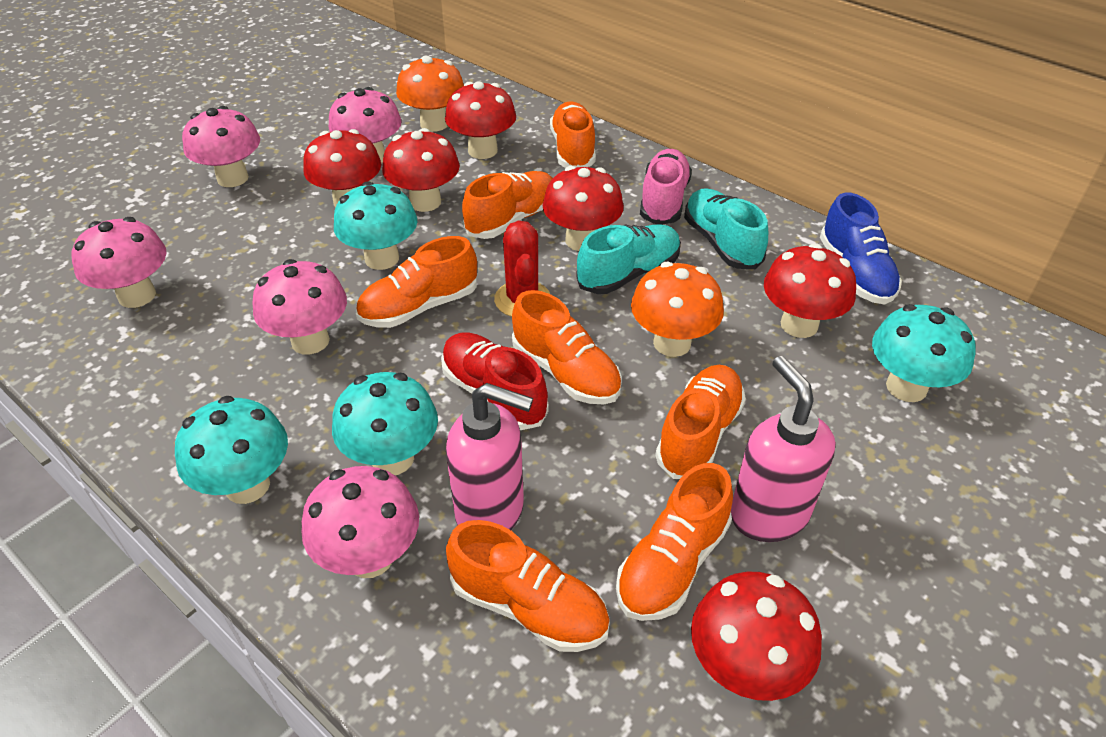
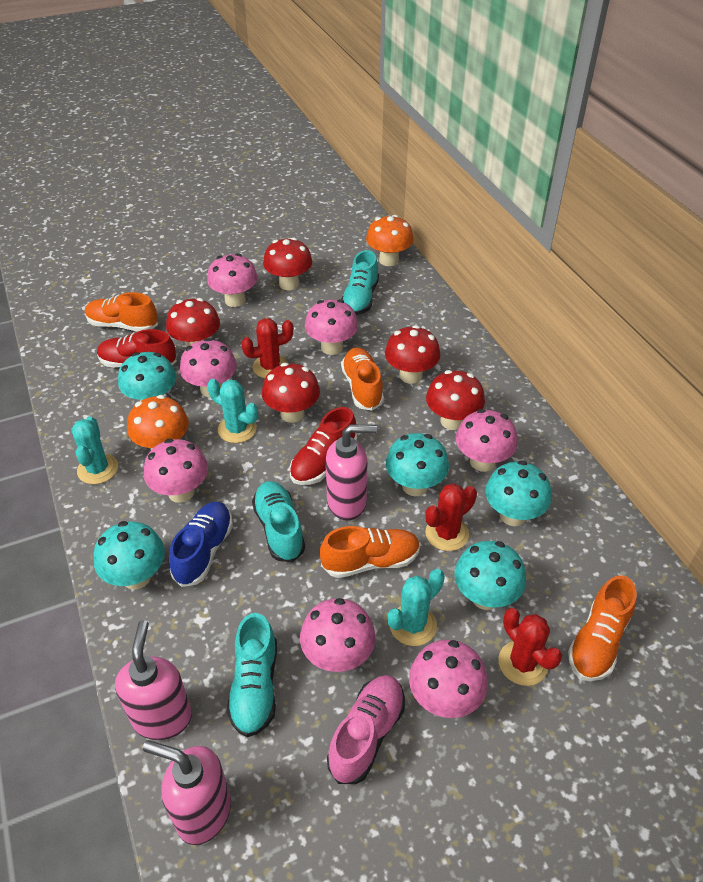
orange shoe: [356,236,477,328] [446,520,610,652] [462,171,553,239] [512,290,622,404] [550,101,596,168] [616,463,733,621] [655,365,746,479] = 7 -> [85,292,158,331] [320,526,420,578] [341,347,384,411] [568,575,637,681] = 4
pink mushroom: [72,217,167,308] [182,106,260,187] [252,259,347,354] [302,466,419,578] [329,87,402,163] = 5 -> [144,439,208,503] [180,338,237,397] [207,253,258,307] [300,598,375,672] [305,299,358,355] [409,640,488,718] [456,409,518,472] = 7
pink soap dispenser: [446,383,533,530] [731,356,836,542] = 2 -> [115,620,192,740] [143,740,231,845] [326,424,377,520] = 3
red cactus: [494,220,550,317] = 1 -> [241,318,294,378] [425,483,477,551] [499,608,562,686] = 3
red mushroom: [303,129,381,208] [382,128,460,212] [445,81,516,159] [542,166,624,251] [691,571,822,701] [764,243,856,338] = 6 -> [166,298,220,347] [262,363,320,423] [263,237,312,290] [385,325,440,384] [426,370,485,430] = 5
red shoe: [441,332,549,430] = 1 -> [97,329,177,367] [289,407,357,485] = 2
turquoise cactus: none = 0 -> [71,416,118,484] [207,379,258,443] [387,569,445,646] = 3
turquoise mushroom: [175,396,288,504] [332,372,438,475] [334,181,417,270] [872,304,976,402] = 4 -> [94,521,165,590] [118,352,176,401] [386,433,449,496] [454,541,526,610] [485,460,552,526] = 5
turquoise shoe: [576,224,681,294] [684,188,768,269] = 2 -> [227,613,277,737] [252,481,305,562] [341,250,379,315] = 3

